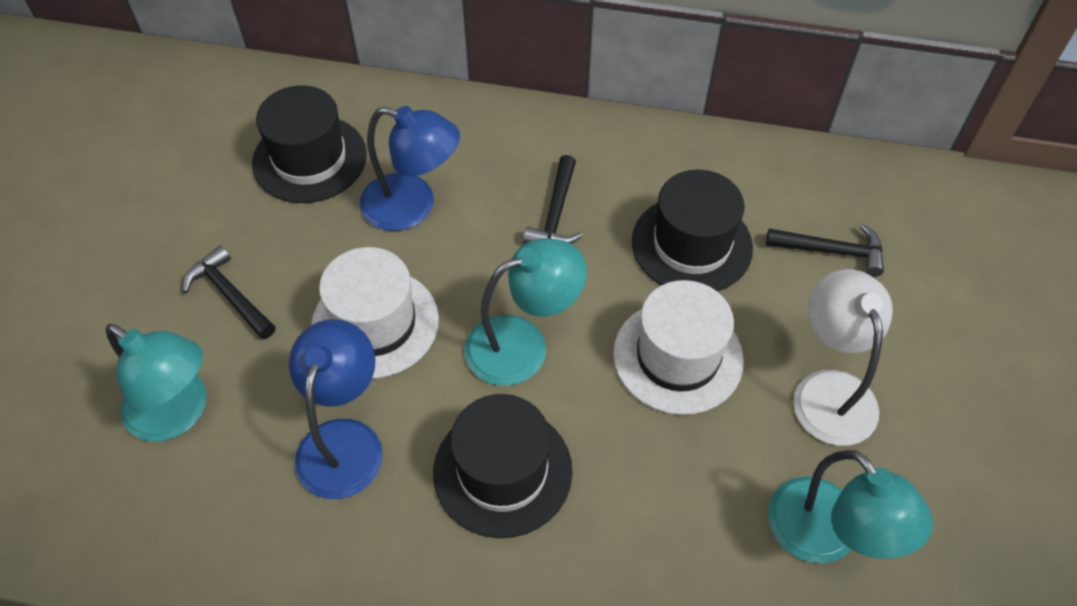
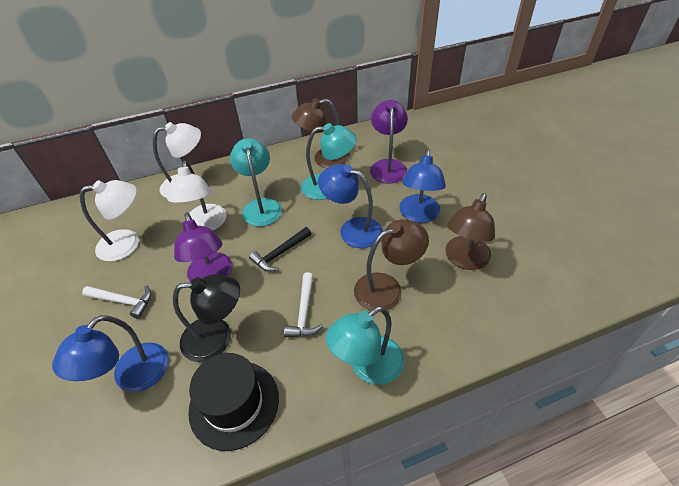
black hammer: [183,245,275,339] [523,155,583,244] [766,224,884,277] = 3 -> [249,227,311,272] = 1
black hat: [252,85,367,203] [433,394,573,538] [632,170,753,292] = 3 -> [188,353,279,451] = 1
black lamp: none = 0 -> [173,274,240,362] = 1
blue lamp: [289,319,383,499] [360,106,460,231] = 2 -> [52,315,169,392] [318,164,383,248] [399,149,446,223] = 3
brown lamp: none = 0 -> [292,98,350,168] [354,219,429,311] [446,193,495,270] = 3
purple lamp: none = 0 -> [174,212,232,282] [370,100,408,184] = 2
white hammer: none = 0 -> [82,285,152,319] [284,272,323,337] = 2
white hat: [311,247,439,379] [613,280,744,415] = 2 -> none = 0
white lamp: [794,269,893,446] = 1 -> [80,180,139,262] [153,122,201,198] [167,161,227,231] = 3

